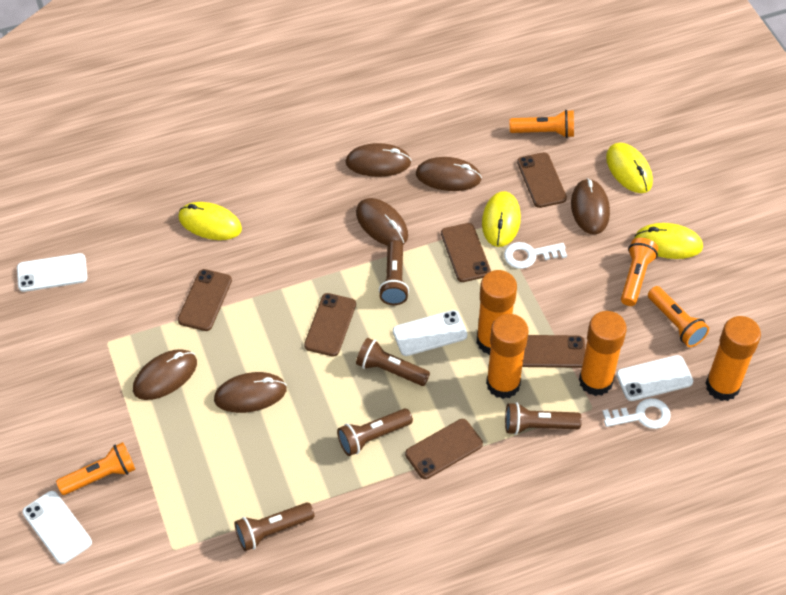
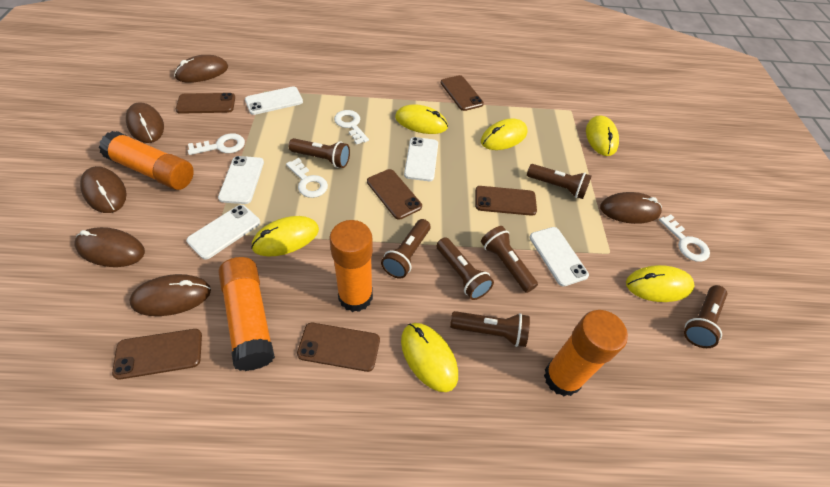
brown flashlight: [234,502,314,551] [337,408,413,456] [356,338,430,386] [379,240,409,305] [505,402,582,435] = 5 -> [288,138,350,168] [381,219,431,279] [436,237,494,300] [450,311,530,347] [481,226,538,293] [527,164,592,199] [684,285,727,348] = 7
orange flashlight: [56,442,135,495] [510,110,574,138] [621,238,658,306] [648,286,709,347] = 4 -> none = 0
white key: [504,242,567,269] [602,398,671,429] = 2 -> [188,133,245,155] [286,158,328,198] [334,110,369,145] [659,215,710,262] = 4
white phone: [17,253,87,292] [22,491,92,564] [393,310,468,356] [616,355,693,401] = 4 -> [186,205,260,260] [218,156,264,204] [245,87,303,115] [404,137,438,181] [529,227,589,287] = 5
yellow mouse: [178,202,242,240] [482,191,521,247] [606,143,653,193] [634,223,703,259] = 4 -> [251,216,319,256] [395,104,448,134] [401,323,458,392] [481,118,528,150] [586,116,619,156] [626,265,695,302] = 6

